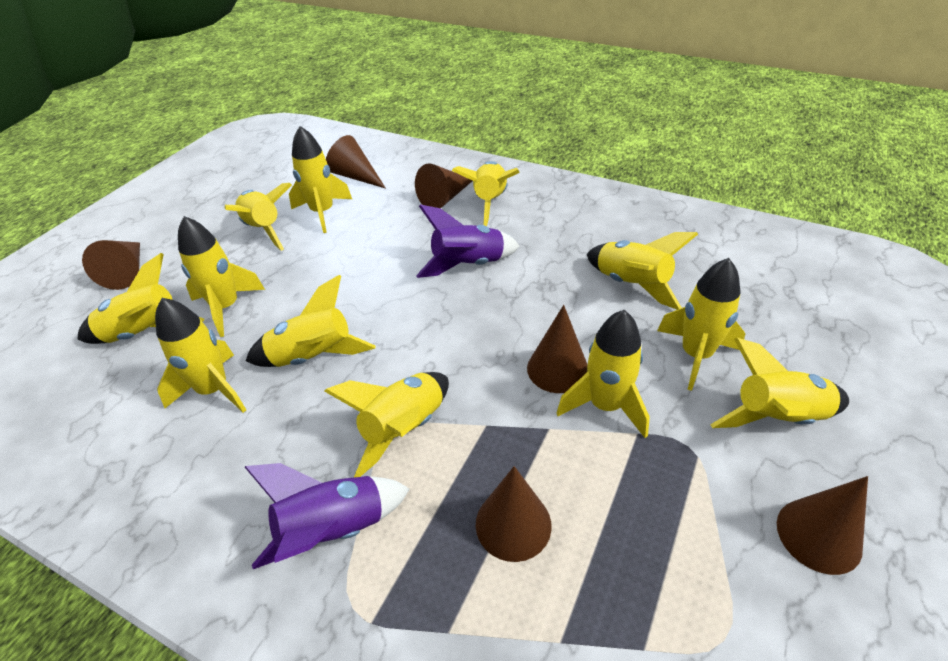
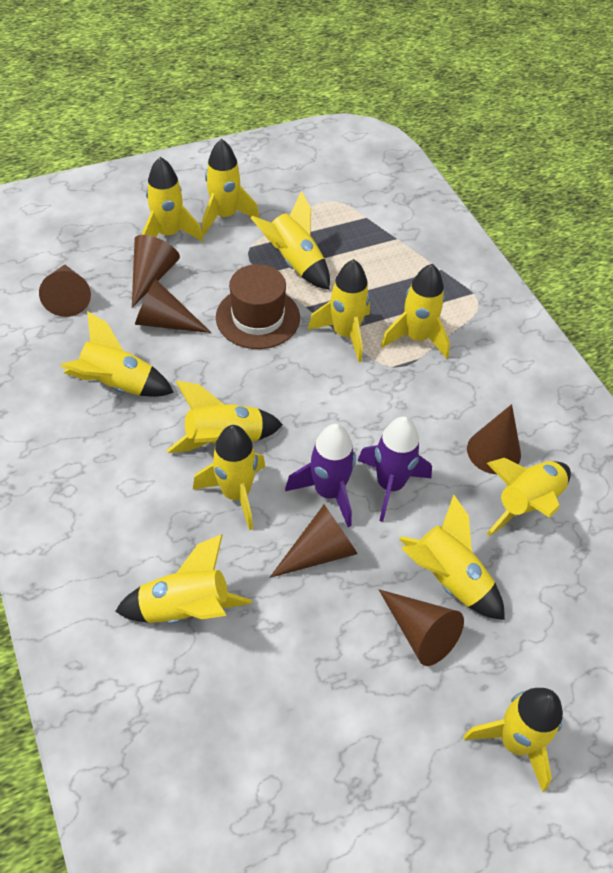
brown hat: none = 0 -> [216,264,300,349] = 1

